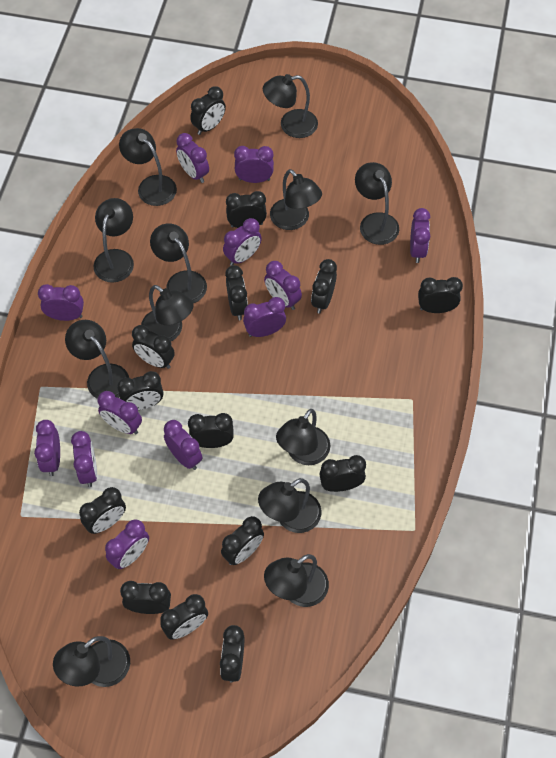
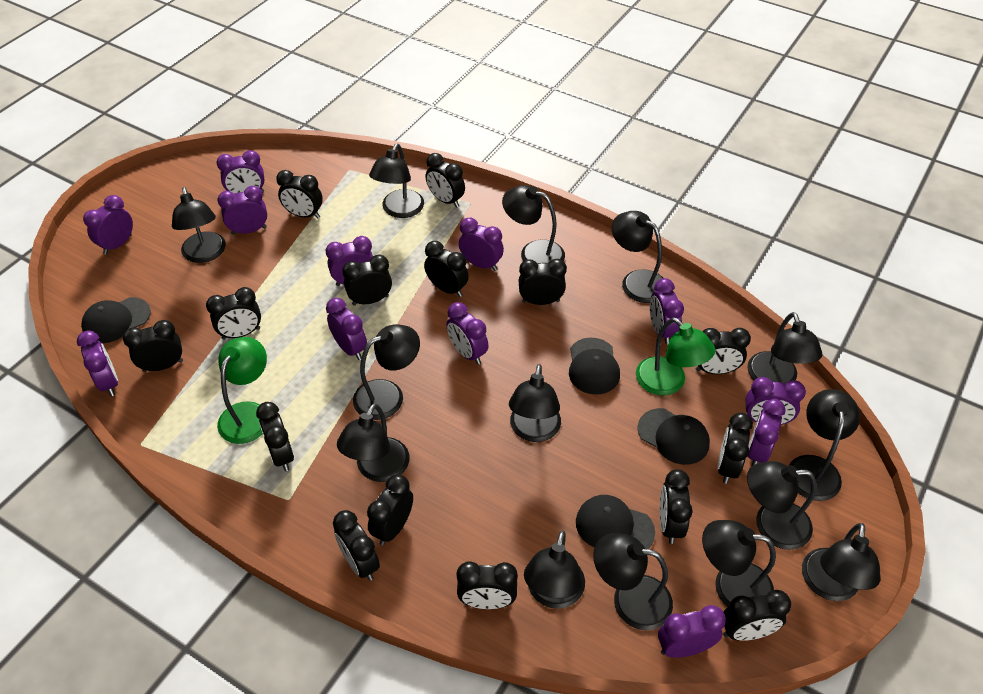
black cap: none = 0 -> [81,297,151,343] [569,337,620,395] [576,495,655,549] [637,408,710,465] = 4
black clock: [79,487,126,534] [117,371,163,410] [120,581,171,614] [132,325,175,369] [160,594,208,640] [188,413,234,448] [190,86,226,135] [220,625,245,683] [221,516,264,565] [225,265,248,320] [226,191,267,228] [311,259,337,314] [319,455,366,492] [418,277,463,313] = 14 -> [123,320,183,372] [206,287,261,340] [256,402,294,471] [276,170,323,219] [333,510,380,581] [342,255,392,306] [367,474,413,545] [424,241,469,297] [426,153,465,208] [457,561,518,609] [519,259,567,305] [660,469,693,544] [696,328,751,374] [718,413,753,484] [723,590,791,641] = 15
black lamp: [53,636,130,687] [65,320,129,399] [94,198,134,283] [119,128,177,206] [141,285,193,341] [150,223,207,303] [258,478,321,533] [263,74,318,138] [264,554,329,607] [270,169,322,230] [276,409,330,465] [355,162,399,245] = 12 -> [172,187,226,263] [337,403,409,482] [353,324,420,420] [369,144,424,218] [502,185,565,263] [509,364,561,442] [524,531,585,609] [593,533,673,630] [612,211,663,303] [702,520,776,607] [747,312,823,384] [747,461,816,550] [789,389,860,501] [802,523,881,601] = 14
green lamp: none = 0 -> [217,337,267,444] [636,317,715,395] = 2

